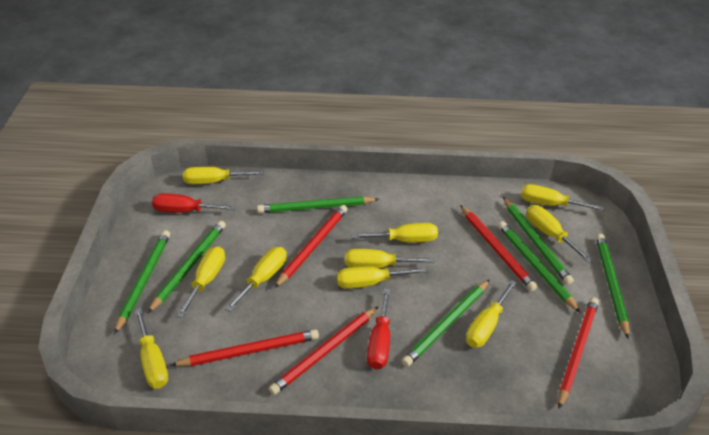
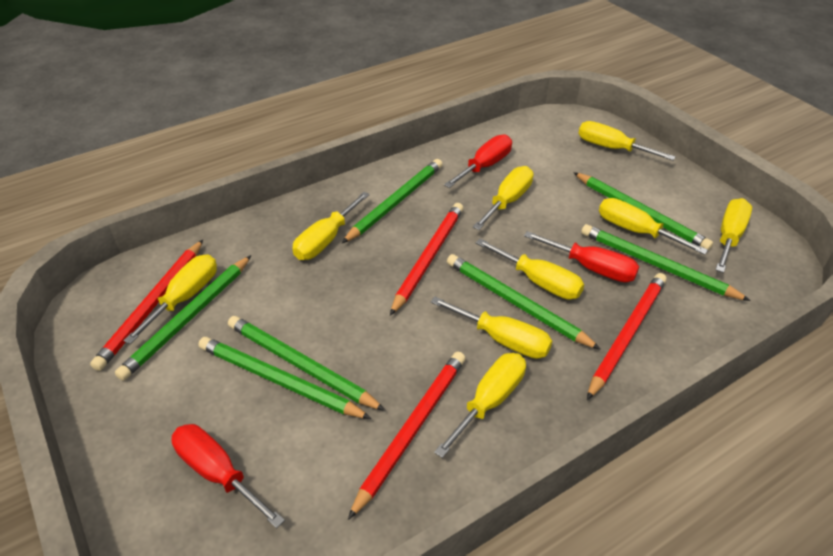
red pencil: [171,329,319,366] [269,306,379,395] [274,205,347,288] [460,205,538,291] [558,297,599,409] = 5 -> [90,240,203,371] [348,352,465,520] [390,203,463,316] [587,273,667,400] = 4
red screwdriver: [152,193,236,213] [367,288,391,370] = 2 -> [171,424,285,528] [444,134,512,188] [524,231,639,282] = 3
yellow screwdriver: [135,308,168,389] [176,246,225,318] [183,167,264,184] [225,247,287,312] [337,266,428,289] [345,249,435,268] [351,223,438,243] [466,280,517,348] [521,184,605,211] [526,205,592,262] = 10 -> [123,254,217,344] [292,192,370,260] [431,297,552,359] [434,353,526,458] [473,166,533,230] [476,239,584,299] [578,121,676,160] [599,198,708,255] [715,198,752,273] = 9

